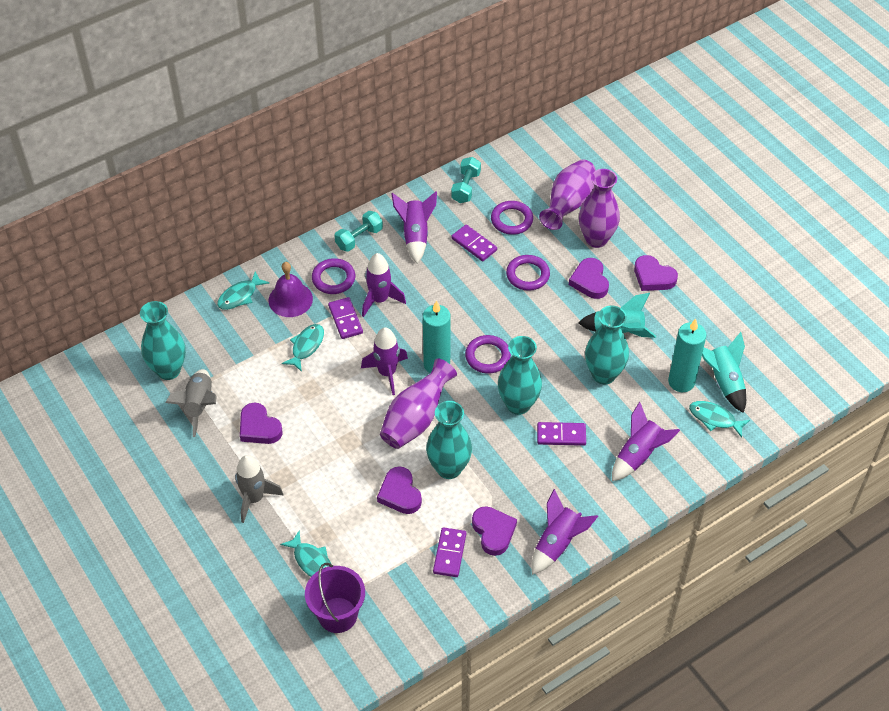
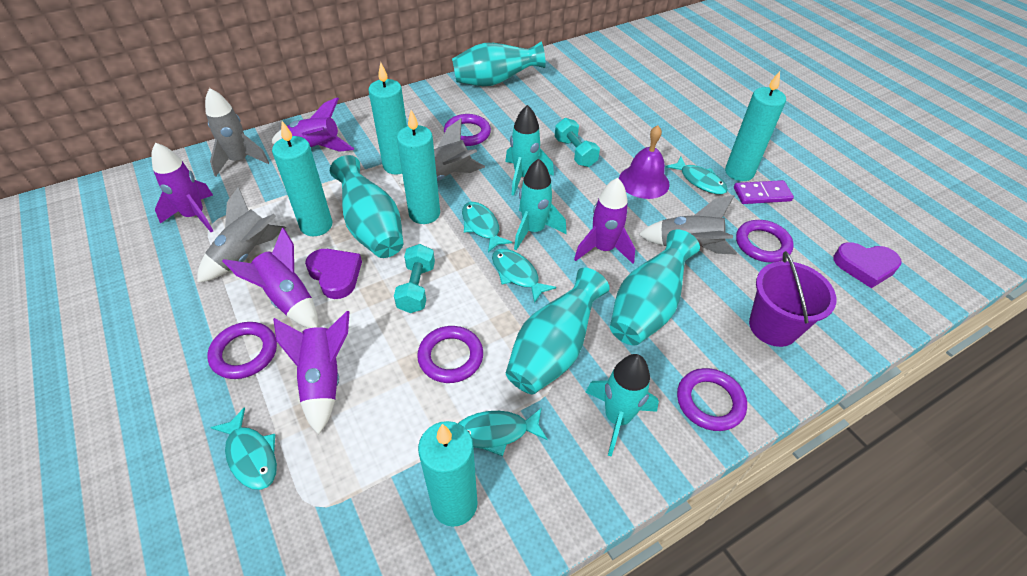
grey rocket: [165,369,217,437] [235,455,284,523] = 2 -> [197,187,286,283] [205,88,269,177] [399,119,485,185] [638,195,737,255] = 4
purple domino: [328,297,363,339] [433,527,466,577] [452,225,497,261] [537,422,586,446] = 4 -> [734,180,794,204] = 1
purple heart: [240,403,283,444] [377,467,422,514] [472,506,517,556] [569,258,609,299] [634,255,678,291] = 5 -> [305,249,362,299] [834,242,902,288] = 2
purple ring: [312,258,355,294] [465,335,511,373] [491,201,533,235] [506,255,550,291] = 4 -> [207,322,277,379] [417,326,483,383] [444,114,491,146] [677,368,747,431] [736,220,794,263] = 5
purple vase: [380,358,457,449] [539,160,596,230] [579,169,620,248] = 3 -> none = 0
turquoise candle: [423,300,451,373] [668,319,706,392] = 2 -> [272,121,332,236] [369,62,407,175] [397,110,440,224] [418,421,478,527] [725,71,786,181] = 5
turquoise fish: [217,271,269,310] [280,531,331,577] [282,324,324,372] [689,401,750,438] = 4 -> [210,407,277,490] [458,408,548,456] [462,202,512,252] [492,249,556,303] [666,157,728,194] = 5
turquoise rocket: [578,293,656,338] [702,332,746,413] = 2 -> [505,105,554,196] [514,159,567,250] [586,354,659,457] = 3

